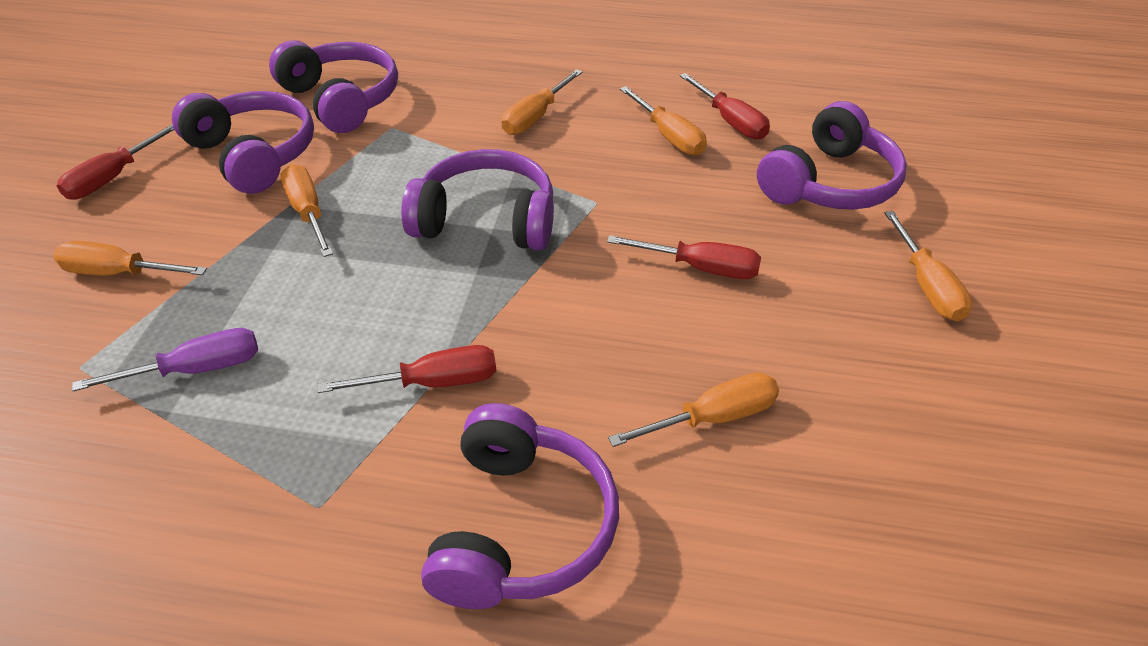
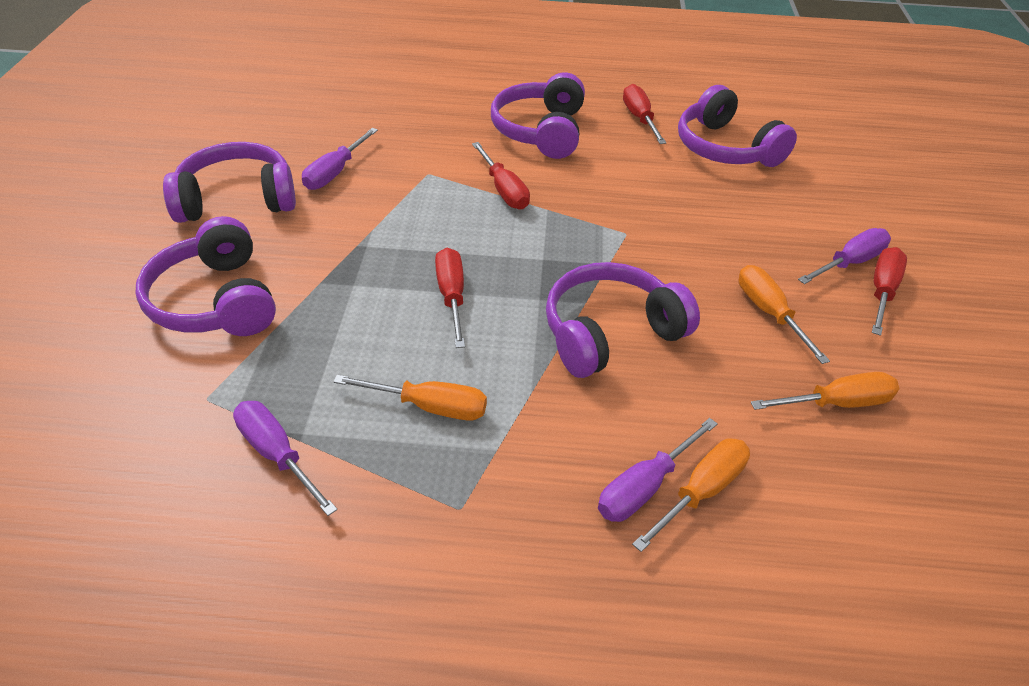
orange screwdriver: [53,241,207,275] [280,164,333,257] [502,69,583,135] [608,373,779,447] [620,86,707,155] [884,211,972,321] = 6 -> [334,375,487,421] [632,438,750,552] [738,265,830,364] [751,372,899,410] = 4
purple screwdriver: [72,328,258,391] = 1 -> [233,401,337,516] [302,128,378,190] [598,418,718,522] [798,228,891,284] = 4

